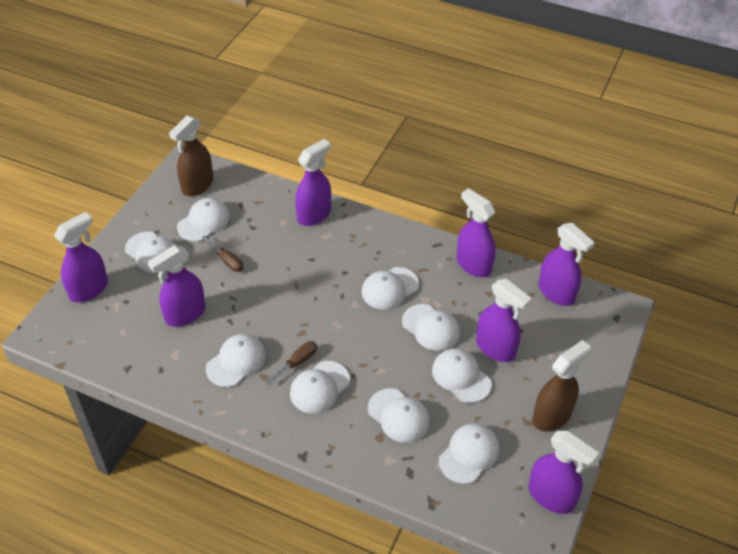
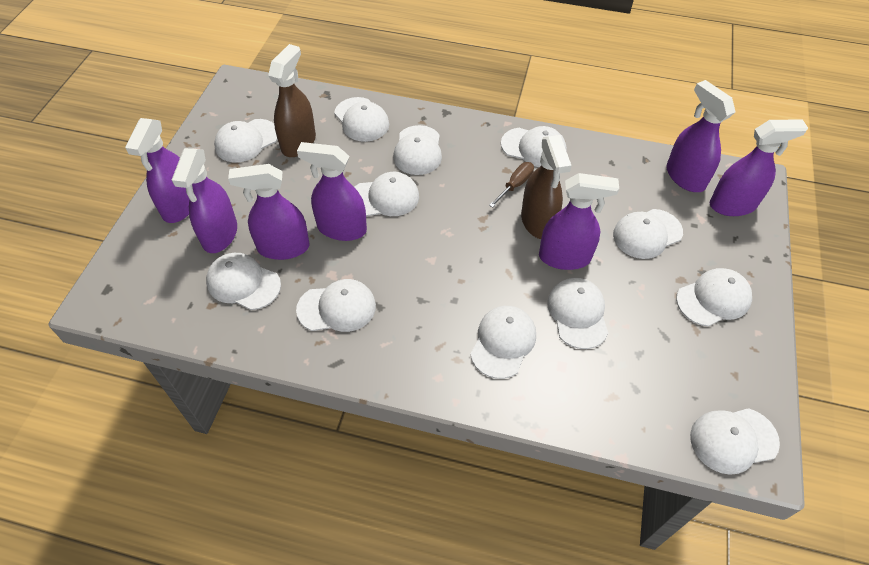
brown screwdriver: [202,236,244,272] [265,341,317,384] = 2 -> [489,162,534,208] = 1
white cap: [125,232,176,273] [177,198,230,241] [206,334,266,387] [290,361,350,414] [362,267,419,310] [368,388,430,443] [402,304,460,351] [432,348,492,403] [439,423,500,484] = 9 -> [206,253,281,310] [214,119,278,162] [296,279,376,332] [334,97,389,142] [354,172,419,216] [393,125,442,175] [470,306,536,379] [501,126,567,167] [547,278,608,349] [613,209,683,259] [676,268,752,326] [690,408,780,475] = 12

